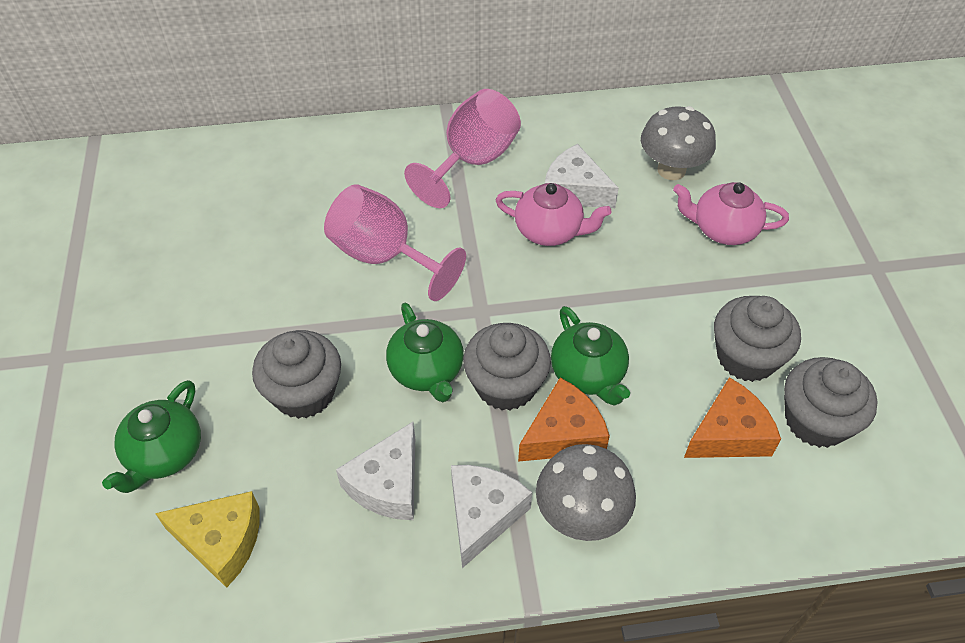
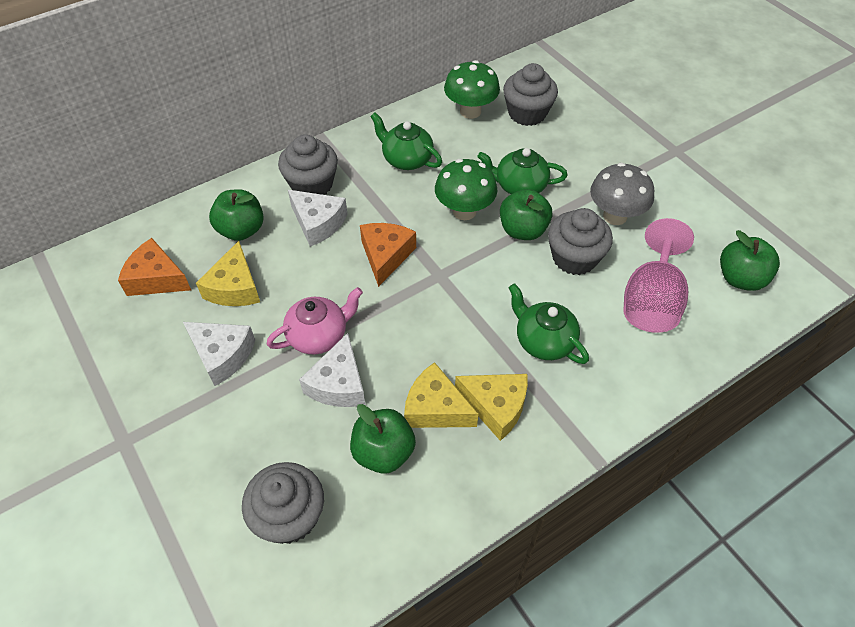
green apple: none = 0 -> [209,189,264,241] [350,404,416,474] [500,189,552,240] [720,230,780,291] = 4
green mushroom: none = 0 -> [435,159,497,220] [444,60,500,119] = 2
grey mushroom: [536,444,636,541] [641,106,716,180] = 2 -> [590,162,654,225] = 1
pink goblet: [324,184,466,301] [404,89,521,208] = 2 -> [624,218,694,333] = 1
pink teapot: [496,183,611,246] [673,182,789,245] = 2 -> [267,287,363,354] = 1
yellow cheese: [155,491,260,588] = 1 -> [196,241,260,306] [404,362,479,428] [455,374,528,441] = 3

